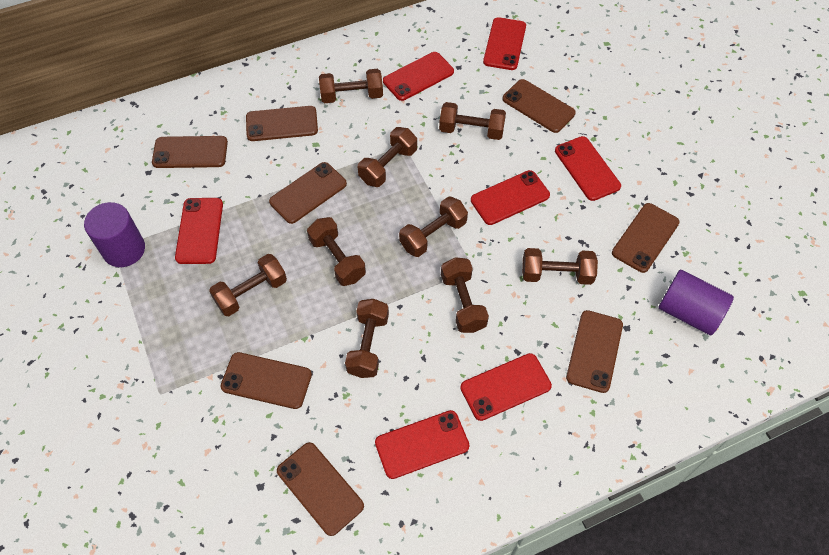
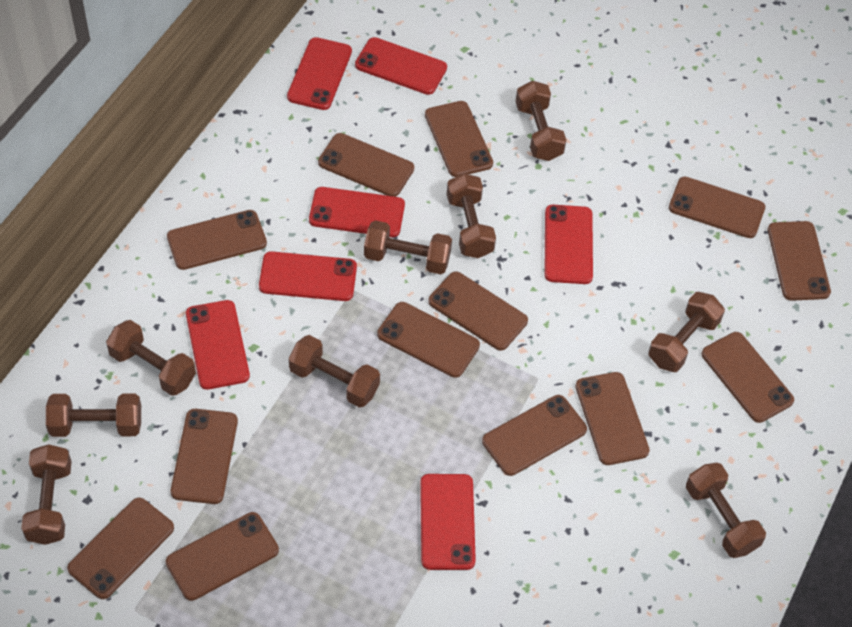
brown phone: [152,136,228,168] [220,352,312,409] [246,106,318,141] [269,162,347,224] [277,442,364,536] [502,79,576,133] [566,310,623,393] [612,203,680,273] = 8 -> [67,498,174,599] [166,512,279,601] [167,210,267,270] [170,409,238,504] [318,133,414,197] [377,302,480,378] [425,101,493,177] [428,271,528,350] [482,395,587,476] [575,372,650,465] [669,177,765,238] [701,332,794,423] [768,221,831,301] = 13
purple cylinder: [84,202,145,267] [659,270,734,335] = 2 -> none = 0

